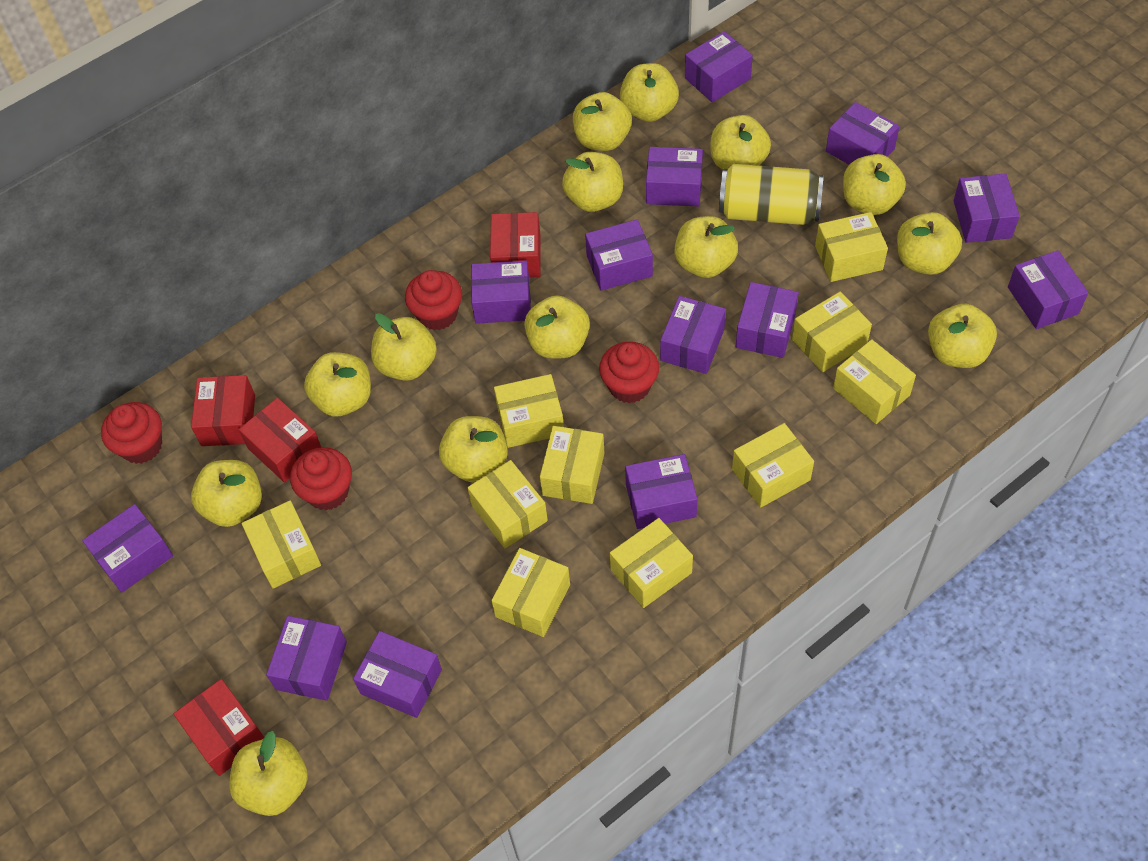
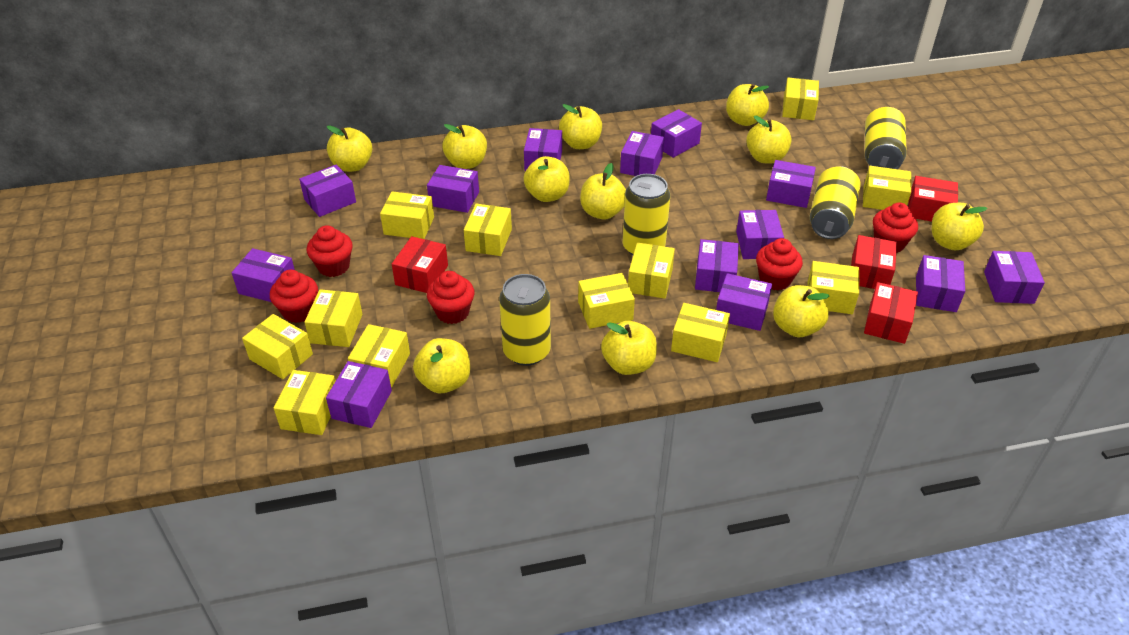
red cupcake: [101,402,162,464] [290,447,352,510] [405,270,462,330] [599,342,659,403] = 4 -> [270,270,318,323] [307,225,353,277] [427,271,475,324] [756,238,803,290] [873,203,918,253] = 5
yellow apple: [191,460,262,527] [229,731,308,816] [304,352,371,417] [371,313,437,381] [439,416,508,482] [524,295,590,358] [562,152,623,212] [573,92,632,151] [620,63,679,122] [674,216,738,278] [710,115,771,170] [843,154,906,215] [897,212,962,275] [928,304,997,368] = 14 -> [327,125,372,172] [413,338,470,393] [442,124,487,169] [523,156,570,202] [559,104,602,149] [580,163,626,220] [601,321,657,375] [726,84,769,126] [746,116,792,164] [773,285,830,337] [932,203,988,250] = 11
yellow box: [242,501,321,589] [467,460,548,548] [491,548,570,637] [494,374,564,448] [540,426,604,504] [610,518,693,608] [732,423,814,508] [792,292,872,372] [815,212,888,282] [833,339,916,424] = 10 -> [242,314,313,379] [274,370,336,435] [304,289,363,347] [348,324,410,388] [380,191,434,239] [464,204,512,256] [578,273,635,329] [628,243,675,299] [671,303,730,362] [782,78,819,120] [807,261,859,314] [863,166,912,210] = 12
yellow can: [719,164,823,225] = 1 -> [499,274,551,366] [623,174,670,256] [810,166,861,239] [865,107,907,169] = 4

